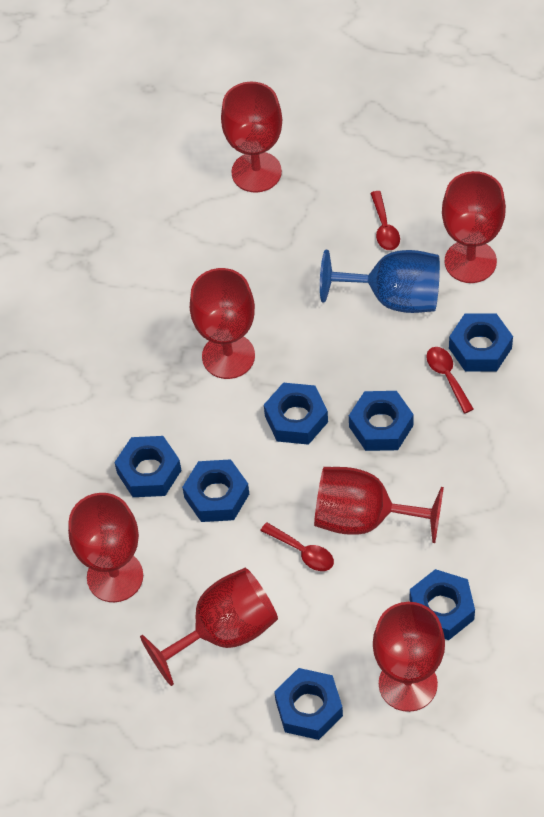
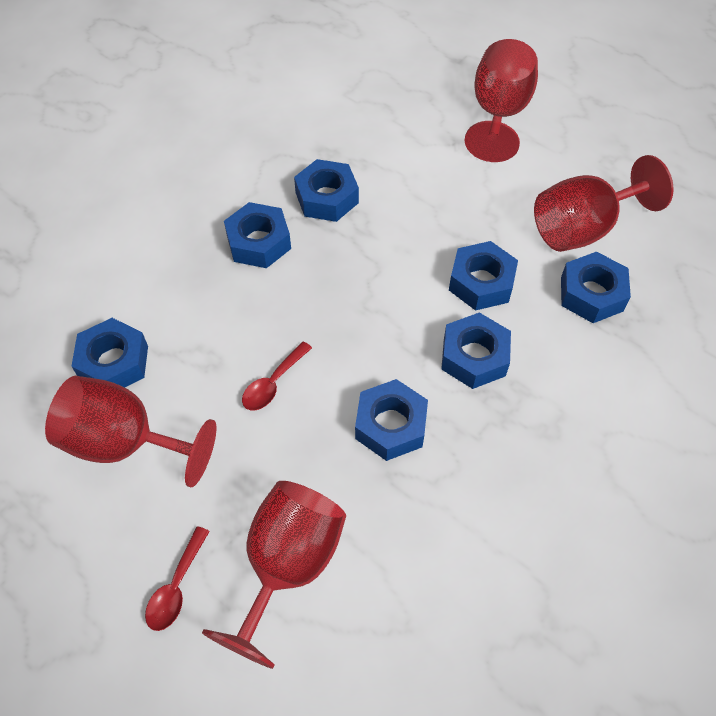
blue goblet: [320,250,440,313] = 1 -> none = 0
red goblet: [68,493,143,602] [140,568,278,686] [190,268,255,379] [221,82,282,193] [314,467,444,543] [373,602,445,712] [442,171,506,283] = 7 -> [45,376,216,487] [202,481,346,669] [465,39,538,162] [534,155,674,252] = 4
red spoon: [260,522,334,571] [370,191,400,250] [426,347,474,413] = 3 -> [145,526,210,631] [242,341,312,410] = 2

